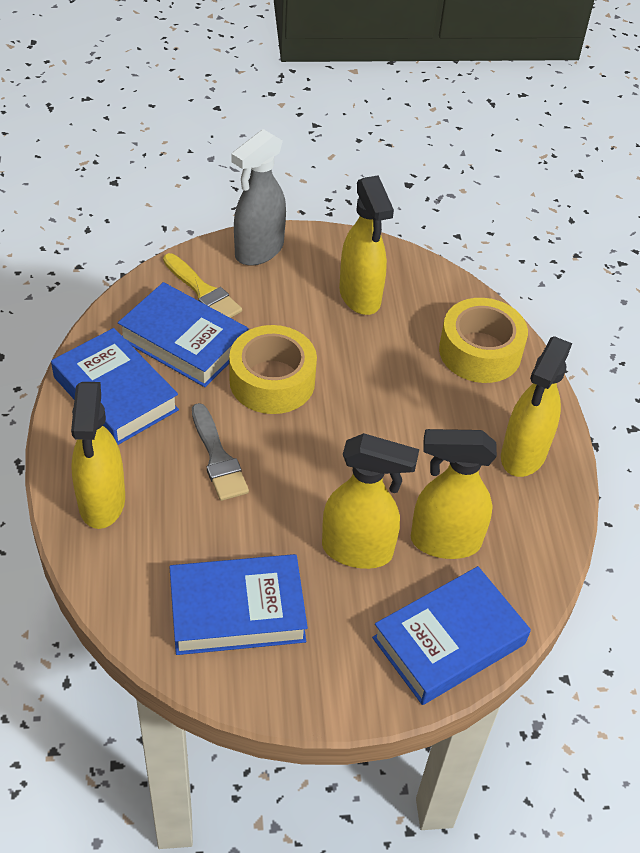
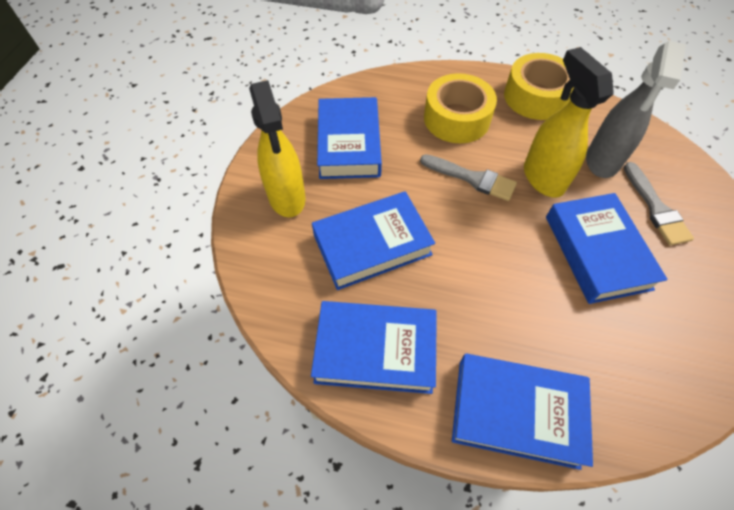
blue book: [51,328,179,445] [118,282,248,387] [169,554,308,655] [372,566,531,705] = 4 -> [311,301,437,394] [312,191,435,290] [317,97,382,179] [452,353,593,470] [546,193,668,304] = 5
grey brush: [192,403,249,501] = 1 -> [420,154,517,201] [623,162,694,246] = 2
yellow brush: [163,253,242,318] = 1 -> none = 0
yellow spray bottle: [71,382,125,529] [322,433,419,569] [339,175,394,315] [411,429,497,559] [501,336,572,477] = 5 -> [249,80,306,217] [524,47,614,198] = 2

